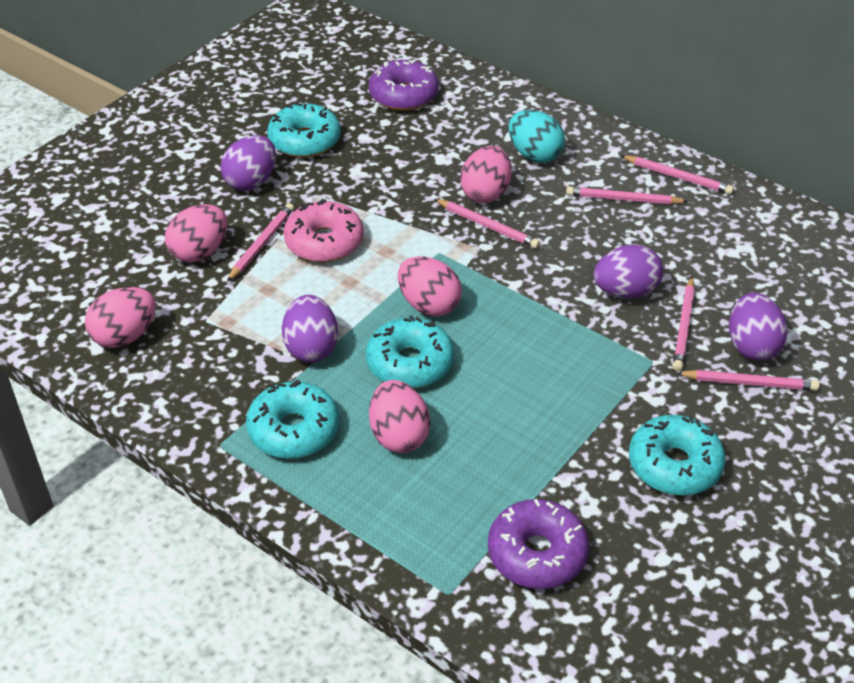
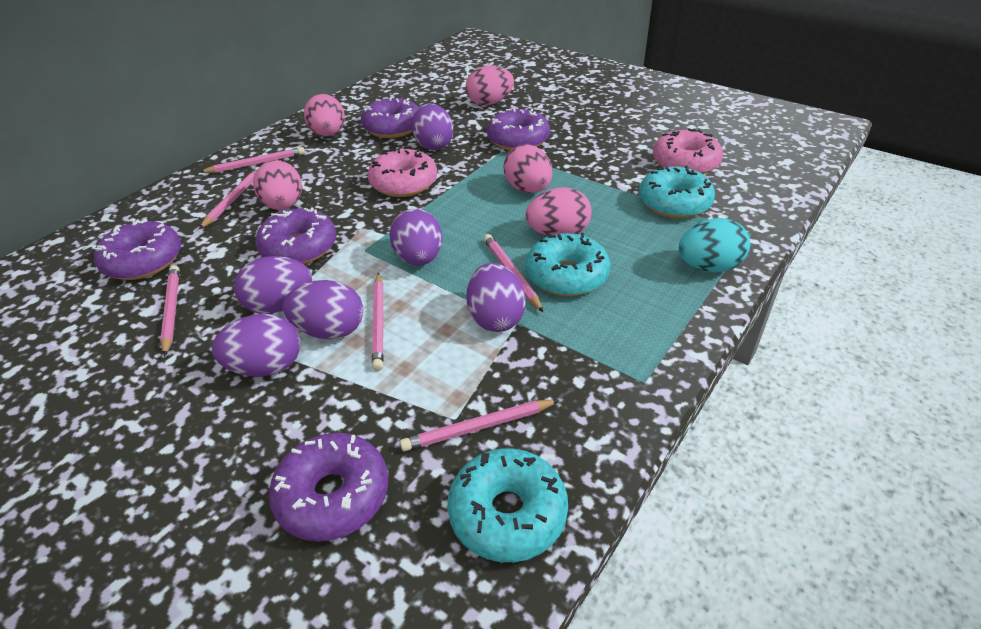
pink donut: [283,199,364,262] = 1 -> [367,149,437,197] [653,128,723,174] = 2
purple donut: [369,60,438,111] [488,499,589,589] = 2 -> [94,219,181,280] [255,207,336,264] [269,433,388,541] [361,97,419,138] [487,108,550,151] = 5
purple egg: [220,135,276,191] [282,295,338,363] [594,245,663,298] [729,293,788,361] = 4 -> [212,314,300,377] [234,256,312,314] [283,280,363,339] [389,209,442,266] [412,104,453,150] [467,263,526,332] = 6
turquoise donut: [246,379,339,459] [267,103,341,158] [366,316,454,389] [629,415,726,496] = 4 -> [447,448,568,562] [526,233,610,296] [639,165,715,218] = 3

